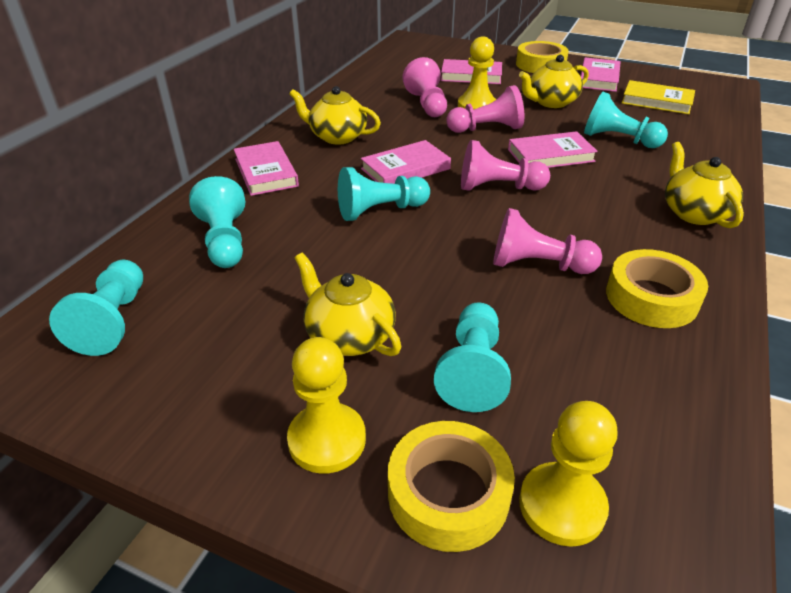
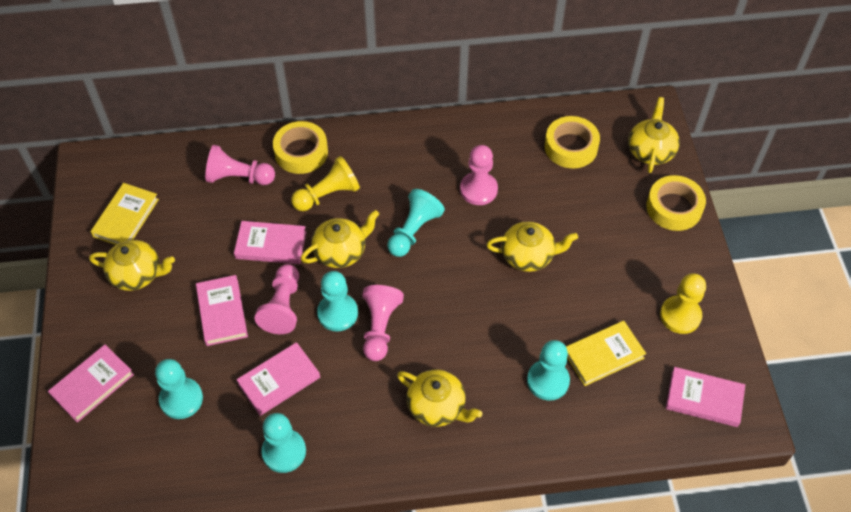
yellow book: [622,80,695,114] = 1 -> [91,183,159,245] [566,321,646,386] = 2
yellow pawn: [287,337,366,474] [458,36,496,110] [519,401,618,547] = 3 -> [291,156,360,211] [660,273,706,334] = 2
yellow teapot: [289,86,381,145] [295,253,401,356] [519,55,589,108] [665,142,744,228] = 4 -> [89,240,175,291] [301,210,379,268] [397,369,482,427] [486,222,578,272] [628,97,680,173] = 5

